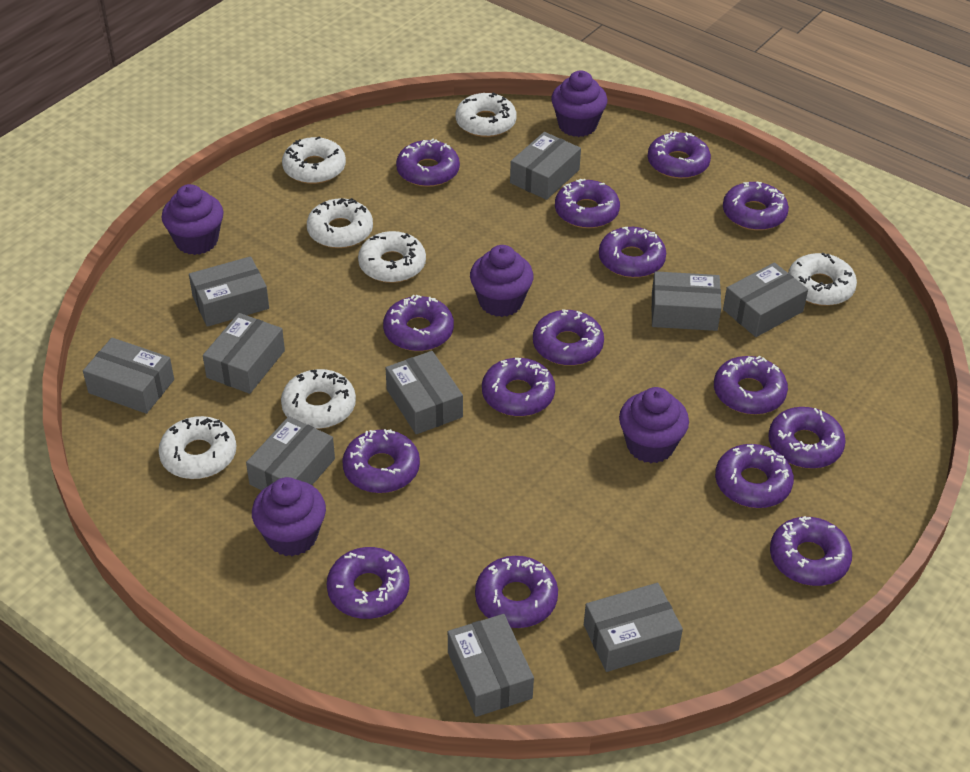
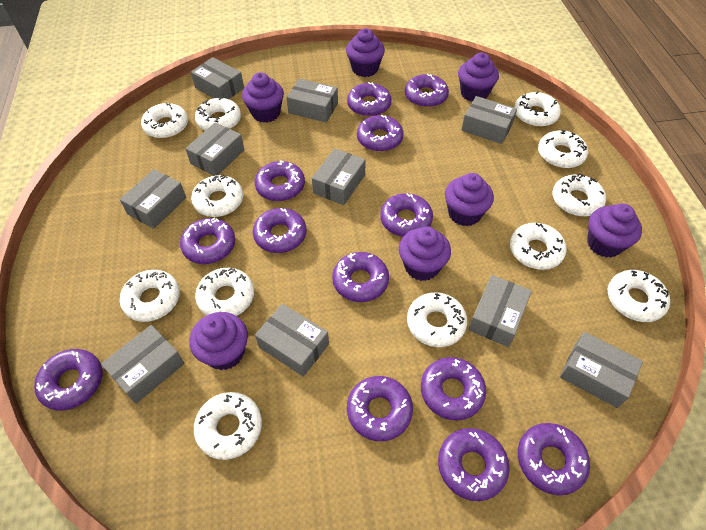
purple cupcake: [161,184,224,255] [252,477,326,556] [470,245,534,317] [551,71,607,137] [619,387,689,463] = 5 -> [190,312,248,370] [242,72,284,123] [346,28,385,77] [399,226,451,281] [445,173,494,226] [458,53,499,102] [587,203,642,258] = 7
purple donut: [326,547,410,619] [342,429,420,493] [383,295,454,351] [396,139,460,187] [475,556,558,628] [482,358,555,416] [533,309,604,366] [555,179,620,228] [599,227,666,278] [648,131,711,179] [714,356,788,415] [715,444,794,508] [723,181,789,231] [768,407,846,469] [770,516,852,586] = 15 -> [34,349,102,411] [180,217,235,264] [253,208,306,253] [255,160,305,201] [332,252,389,302] [347,82,392,117] [347,376,413,441] [357,115,404,152] [380,193,433,237] [405,74,449,108] [421,357,486,421] [438,428,510,501] [518,423,590,495] = 13
white donut: [158,416,236,479] [281,369,356,429] [282,136,346,184] [307,198,373,248] [358,231,426,283] [455,93,516,137] [788,253,857,306] = 7 -> [120,270,180,322] [141,102,188,139] [191,175,243,217] [194,392,262,460] [195,97,241,131] [195,267,254,316] [407,292,467,347] [510,223,567,270] [514,92,561,127] [538,130,588,168] [552,174,606,217] [608,270,670,322] = 12

